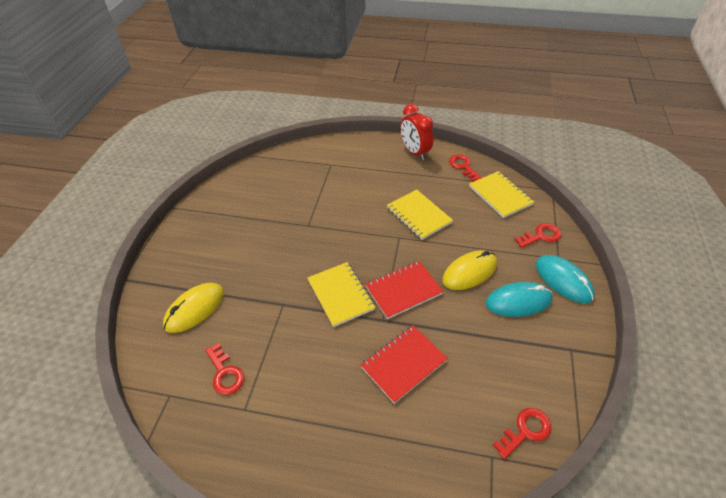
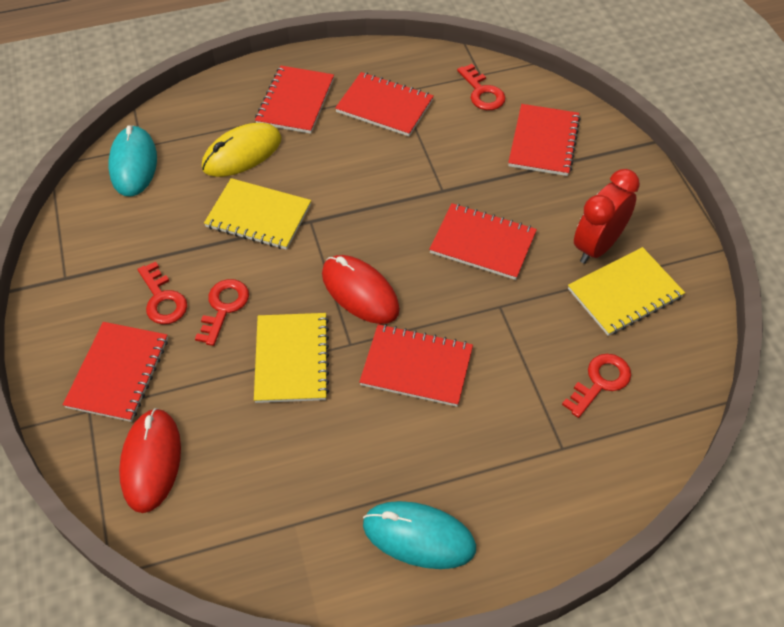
red mouse: none = 0 -> [119,408,181,513] [322,255,400,324] = 2
red notebook: [361,325,448,404] [365,261,444,319] = 2 -> [63,322,168,422] [255,65,334,134] [335,72,434,136] [359,324,473,407] [429,203,537,280] [508,104,581,176] = 6
yellow mouse: [163,283,224,333] [442,250,497,290] = 2 -> [202,123,282,177] = 1

